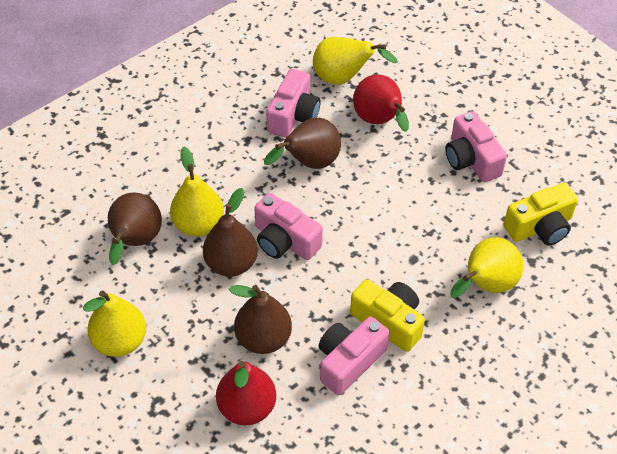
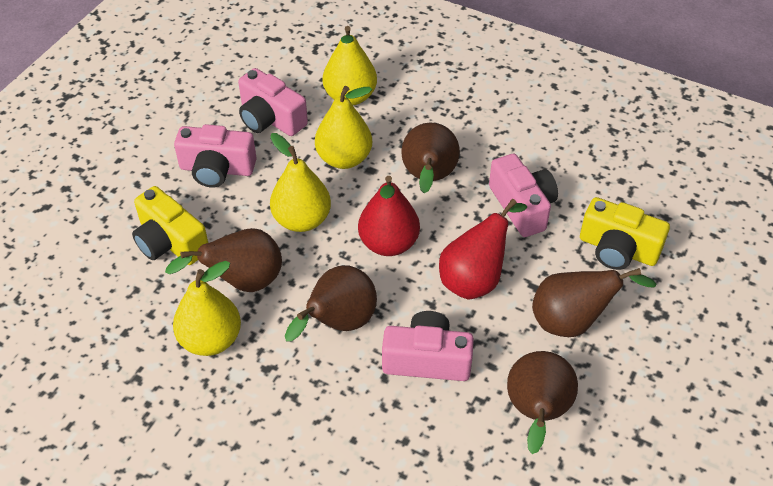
brown pear: [108,192,162,265] [203,188,258,277] [229,285,292,354] [264,118,341,169] = 4 -> [165,228,282,292] [285,265,377,341] [401,123,460,193] [507,351,578,454] [532,268,657,337] = 5

